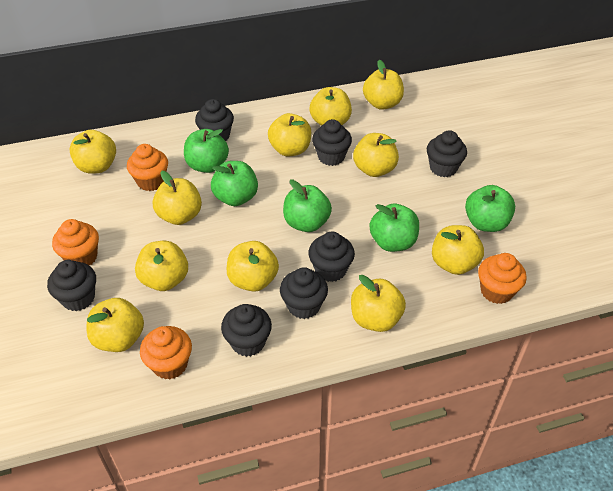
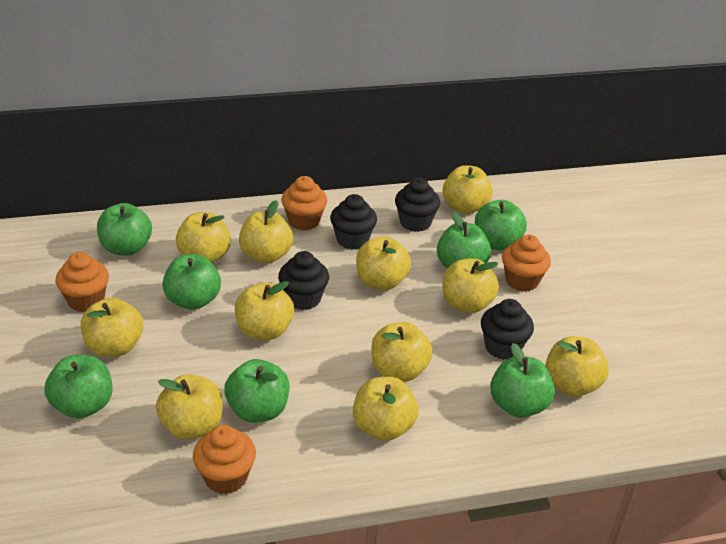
black cupcake: [47,260,96,311] [195,99,234,141] [221,304,272,357] [280,267,328,319] [308,232,355,282] [312,119,352,166] [427,130,467,177] = 7 -> [278,251,329,310] [330,194,377,250] [395,178,440,232] [481,299,534,360] = 4
green apple: [184,129,229,173] [211,161,258,206] [283,180,332,232] [370,204,419,252] [465,185,515,232] = 5 -> [44,355,112,418] [97,203,152,256] [162,254,221,310] [224,359,289,423] [437,212,491,269] [475,200,527,251] [490,343,555,418] = 7

